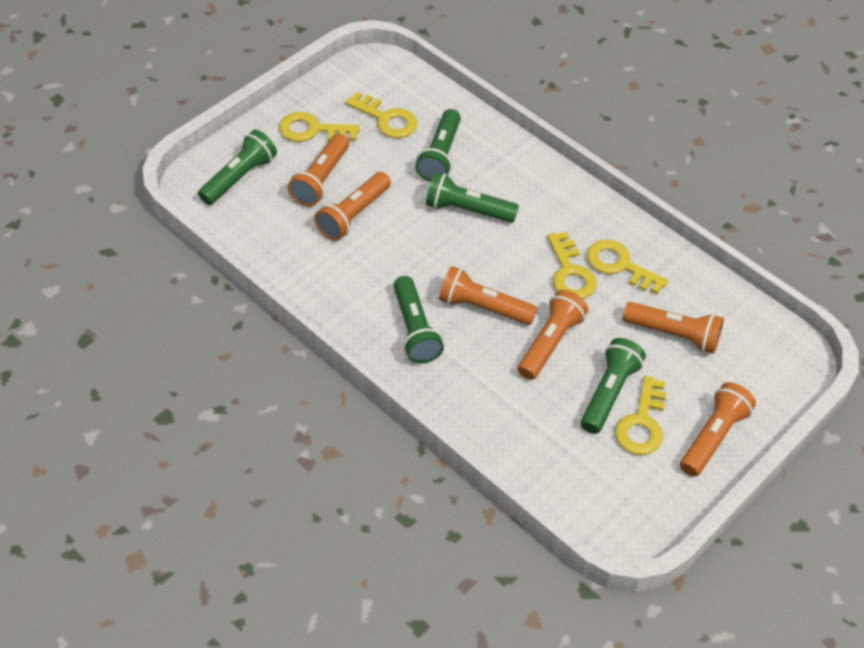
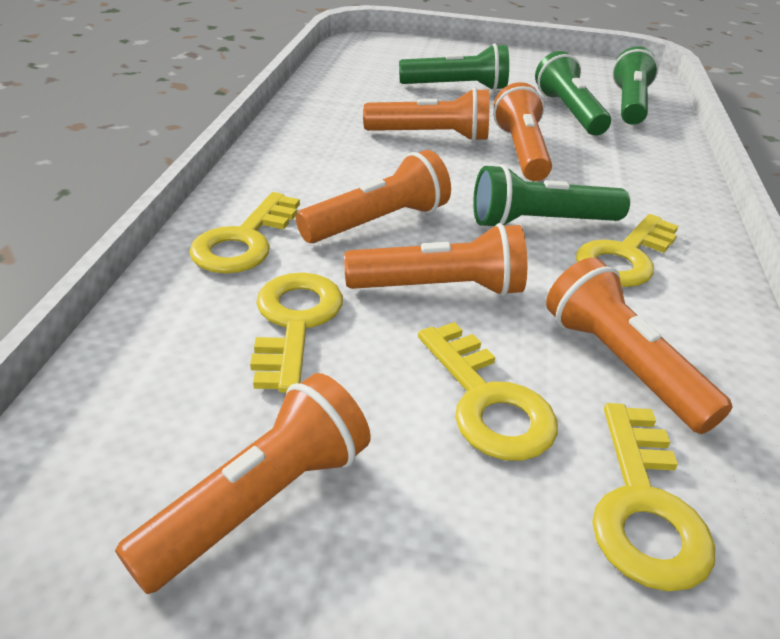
green flashlight: [198,130,277,205] [394,276,444,364] [415,109,461,182] [426,172,519,223] [581,338,646,434] = 5 -> [399,43,509,91] [473,164,630,227] [535,51,611,135] [612,46,659,125] = 4

